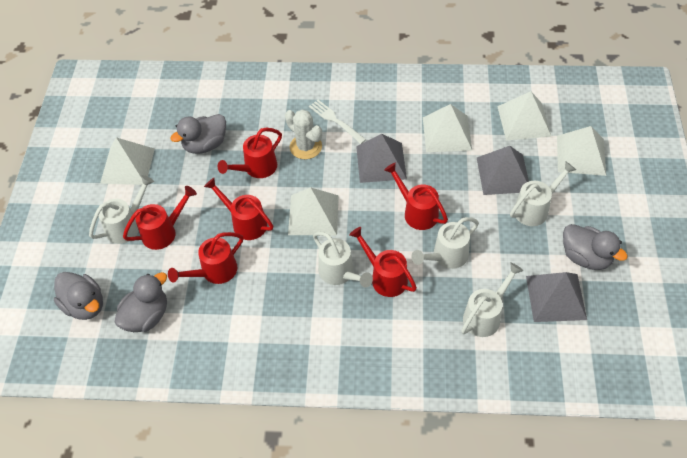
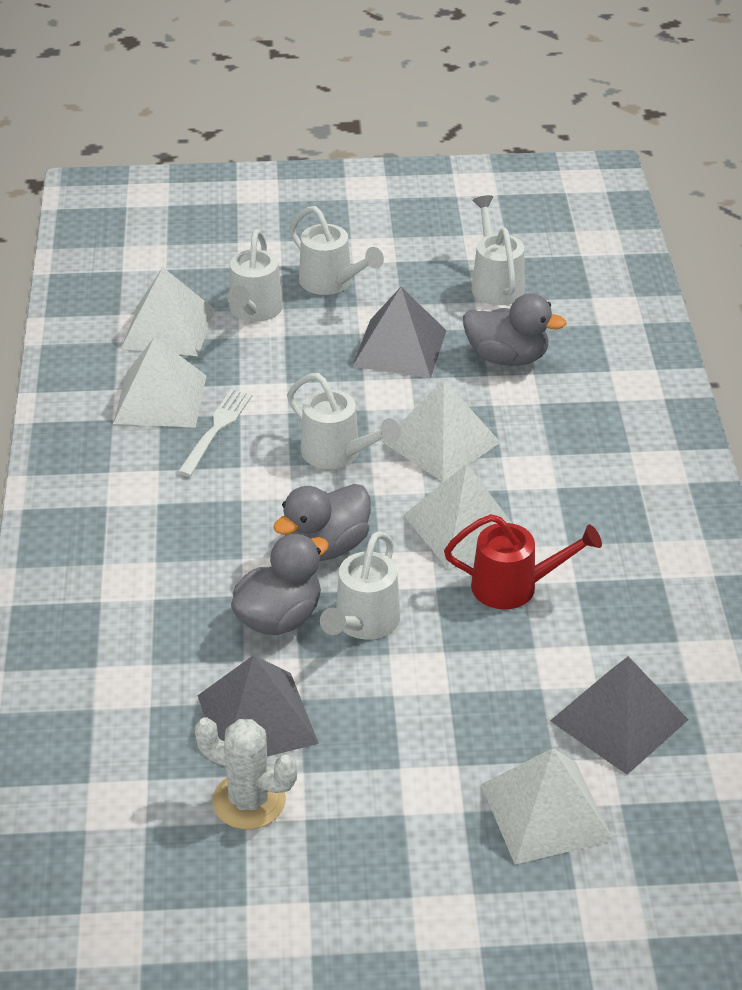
grey duck: [54,272,103,320] [115,272,167,332] [171,114,226,154] [563,224,628,270] = 4 -> [231,533,329,635] [273,484,371,561] [463,293,567,366] = 3
red watering can: [123,186,197,250] [168,232,243,284] [204,178,273,240] [218,128,282,178] [349,227,417,297] [384,163,448,230] = 6 -> [444,514,602,609] = 1

